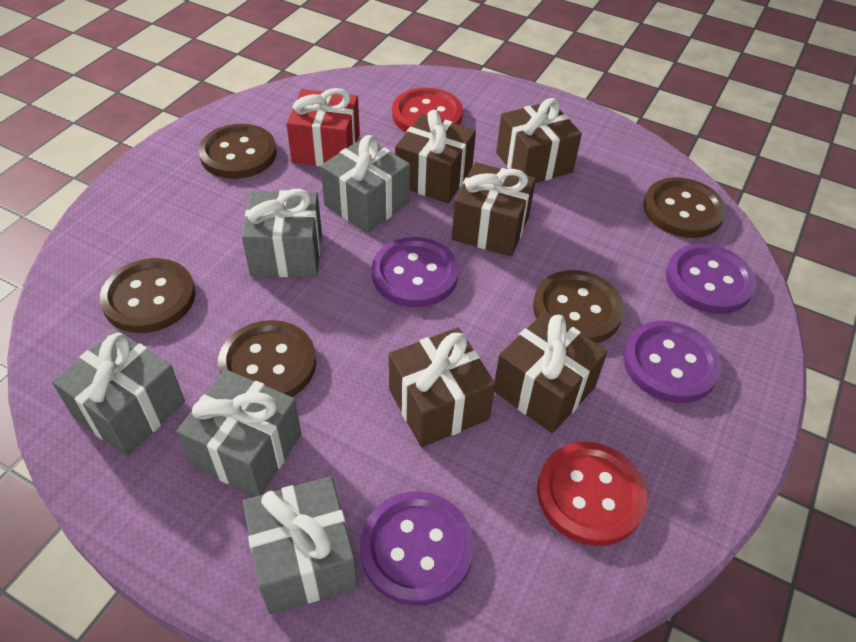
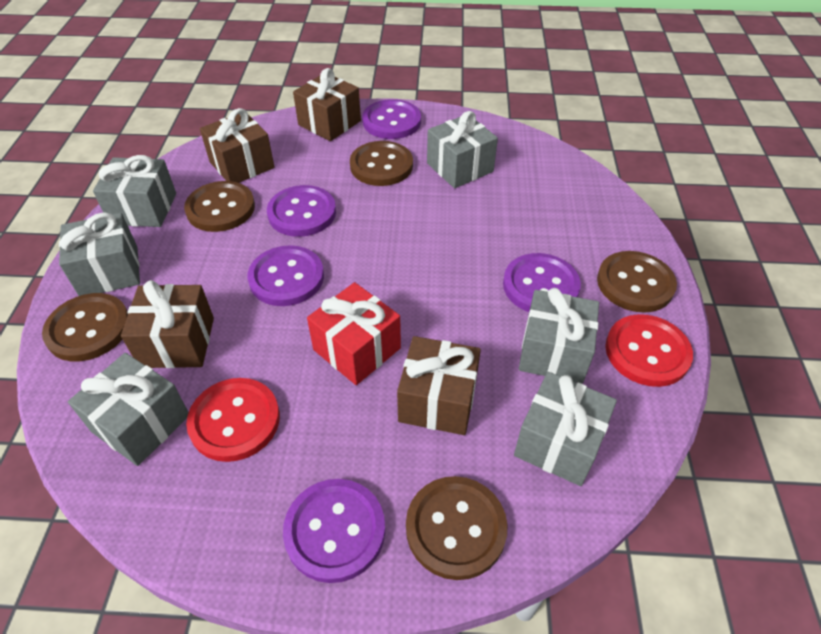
brown gift: [389,327,496,447] [395,110,476,203] [452,162,536,256] [494,311,608,433] [496,98,582,183] = 5 -> [121,280,214,368] [200,108,274,183] [293,68,361,141] [397,336,481,435] = 4
grey gift: [52,329,185,456] [176,369,301,496] [242,189,322,277] [243,476,357,614] [320,135,410,233] = 5 -> [59,212,140,296] [68,353,189,466] [93,155,176,227] [427,111,498,188] [514,372,617,486] [519,288,599,384] = 6
purple button: [360,491,474,606] [372,237,459,307] [623,321,722,403] [666,244,756,314] = 4 -> [247,245,324,306] [267,185,336,237] [283,479,385,583] [362,99,421,139] [503,253,581,312] = 5

